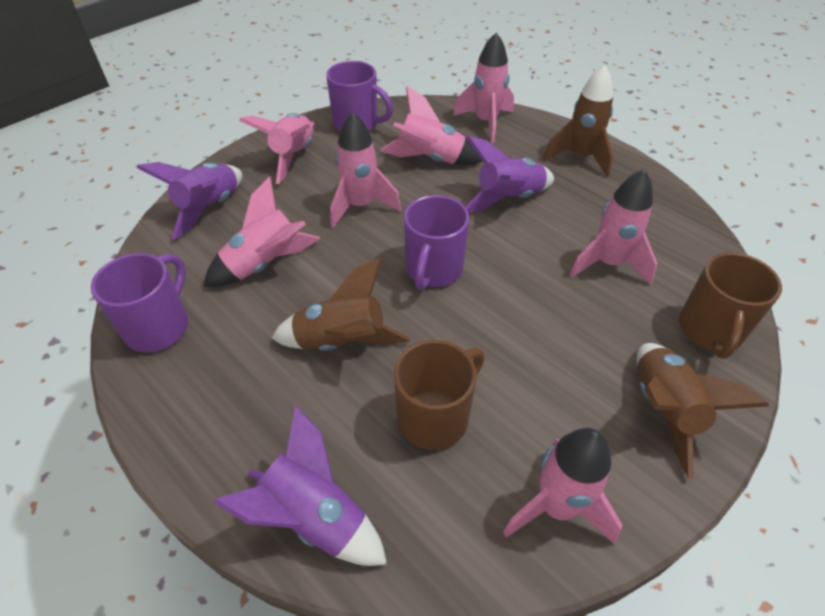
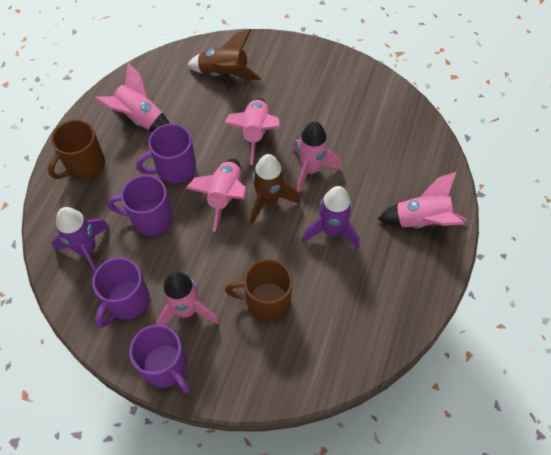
brown rocket: [272,258,410,351] [543,65,613,177] [637,343,769,478] = 3 -> [188,29,261,80] [250,154,300,225] = 2
pink rocket: [204,176,320,287] [239,113,315,184] [330,112,401,228] [380,86,483,165] [453,33,514,143] [503,428,622,545] [570,169,657,285] = 7 -> [94,63,170,132] [156,272,219,326] [186,159,247,232] [224,98,280,165] [293,121,341,192] [378,172,467,228] = 6
purple mug: [91,253,188,352] [326,61,393,131] [404,195,470,290] = 3 -> [92,257,150,328] [108,175,173,236] [129,325,190,393] [136,124,196,184] = 4
purple rocket: [136,162,242,240] [213,406,387,566] [466,136,554,213] = 3 -> [51,207,110,273] [302,186,360,250] = 2

